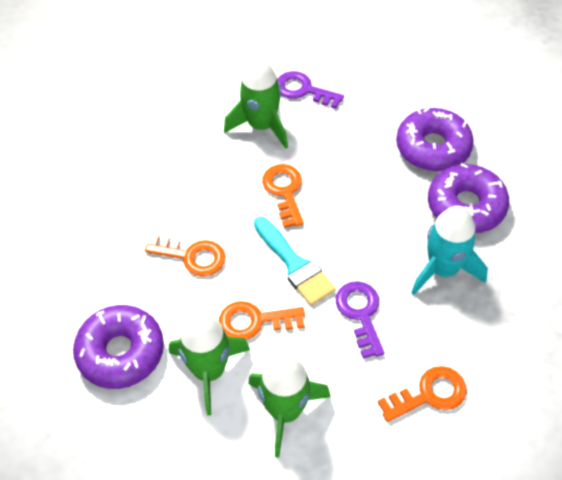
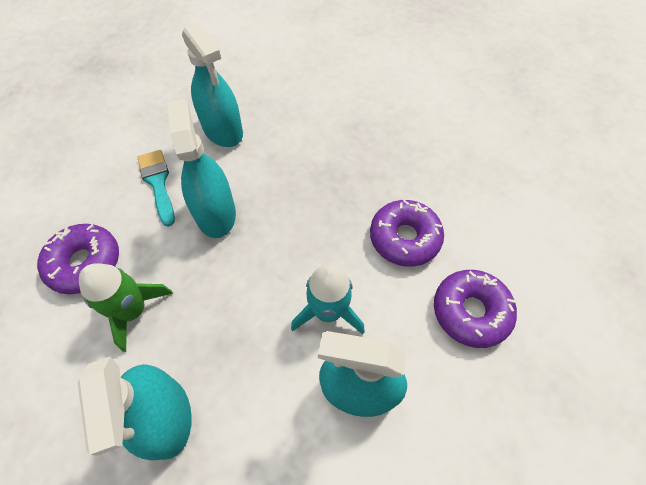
green rocket: [169,313,250,416] [224,57,288,149] [248,354,331,458] = 3 -> [79,263,173,352] = 1
orange key: [145,234,226,277] [219,301,305,340] [262,164,304,228] [378,366,467,422] = 4 -> none = 0
purple key: [277,71,344,109] [336,281,385,359] = 2 -> none = 0
turquoise spray bottle: none = 0 -> [78,357,192,460] [168,99,236,238] [182,22,243,147] [318,331,407,417] = 4

